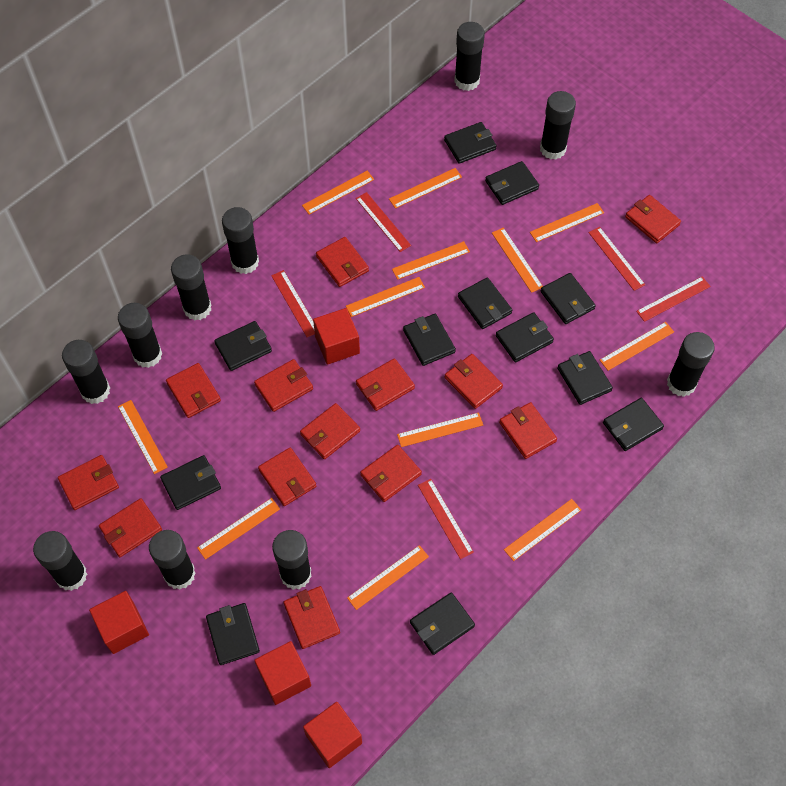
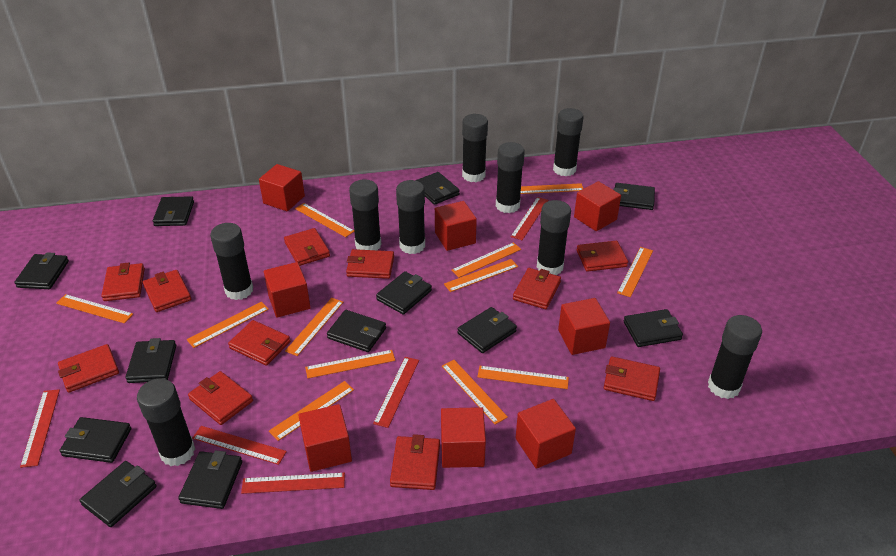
black glue stick: [33,531,87,591] [62,340,110,404] [118,303,162,368] [149,530,196,590] [171,254,211,320] [222,207,259,274] [272,530,311,590] [454,22,485,91] [540,91,576,160] [667,332,715,397] = 10 -> [137,379,195,466] [210,223,253,300] [349,179,382,250] [396,180,425,254] [462,114,488,182] [496,142,525,213] [537,200,571,275] [553,108,583,176] [708,315,762,399] = 9
red cube: [89,591,149,654] [254,641,311,705] [303,702,362,768] [313,308,360,365] = 4 -> [259,164,305,211] [264,262,311,318] [298,404,352,472] [435,201,477,251] [441,407,486,468] [516,399,576,469] [558,298,610,355] [574,181,621,231] = 8
red wallet: [58,455,119,510] [99,498,162,557] [166,363,221,418] [254,359,313,412] [258,448,316,506] [283,586,340,649] [300,403,360,459] [316,237,369,287] [356,358,415,411] [360,445,422,502] [445,354,503,409] [499,402,557,459] [625,195,681,243] = 13 -> [58,344,119,393] [101,263,145,301] [143,270,191,312] [188,371,253,425] [228,320,290,366] [284,228,330,266] [346,249,394,279] [390,434,440,490] [513,268,561,309] [577,241,628,272] [604,356,660,401] = 11

